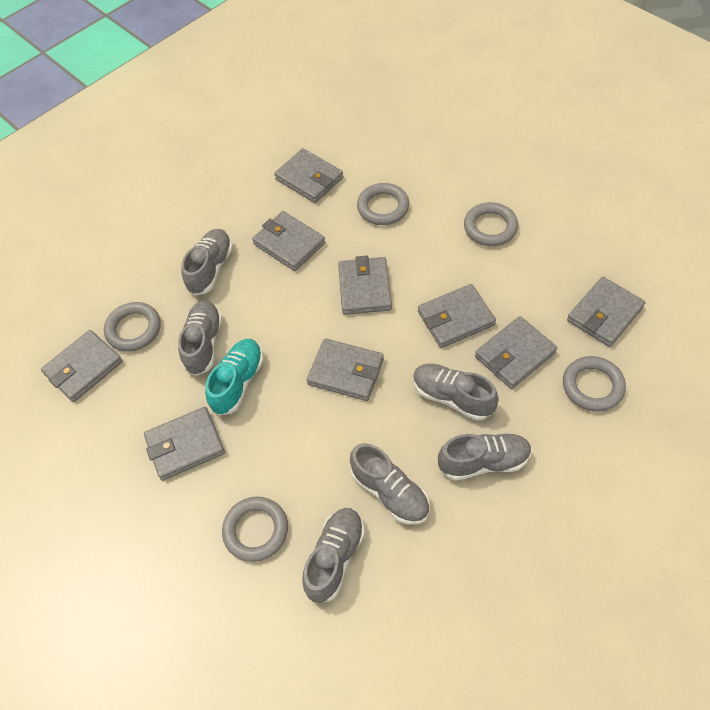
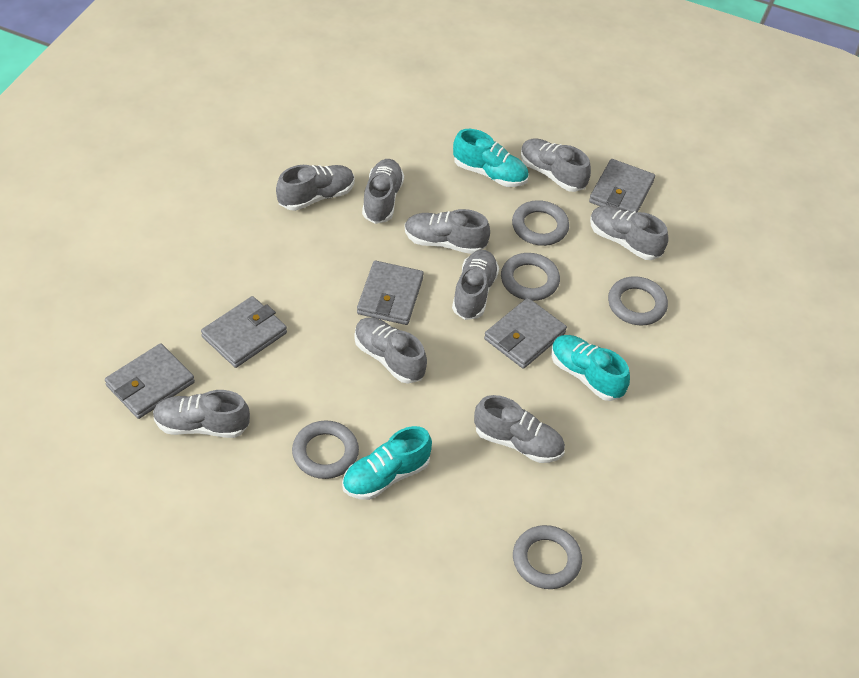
grey shoe: [178,300,222,376] [182,229,233,295] [302,508,365,603] [350,443,429,525] [413,364,499,421] [438,433,532,481] = 6 -> [153,390,250,438] [276,165,355,211] [354,317,427,384] [362,159,404,224] [405,209,490,254] [452,250,499,320] [474,395,565,463] [521,138,591,192] [590,206,668,260] = 9
grey wallet: [41,330,123,402] [144,407,225,481] [252,211,325,271] [274,148,343,203] [307,338,384,401] [338,256,392,315] [418,284,496,348] [475,316,557,389] [567,277,646,347] = 9 -> [105,343,195,419] [201,296,287,368] [357,261,424,325] [484,298,567,369] [589,159,655,212] = 5
turquoise shoe: [205,339,264,415] = 1 -> [342,426,432,500] [453,129,529,187] [551,335,630,401] = 3

